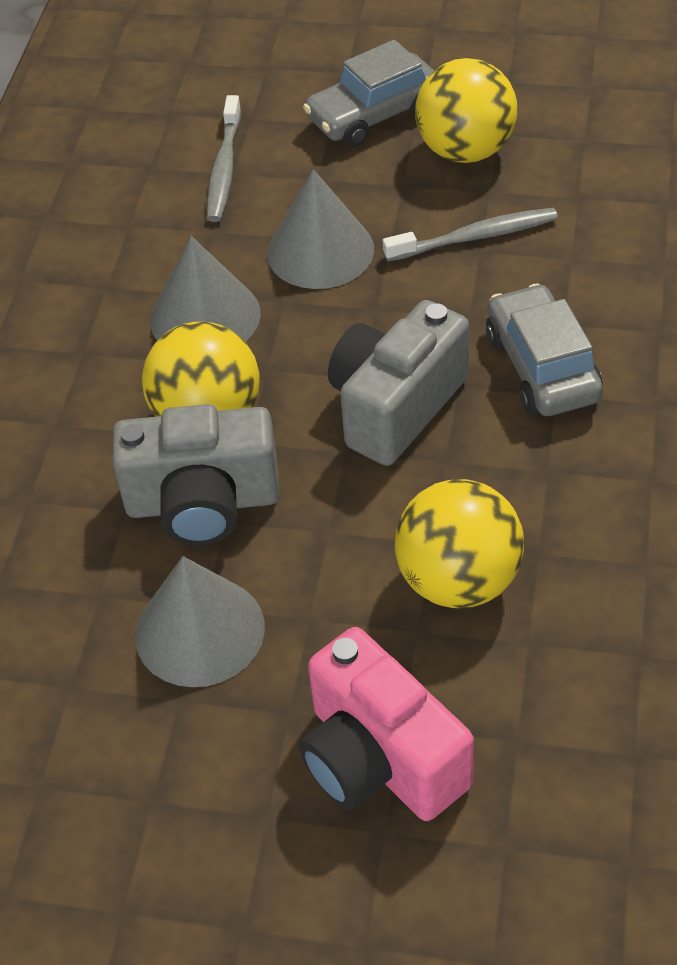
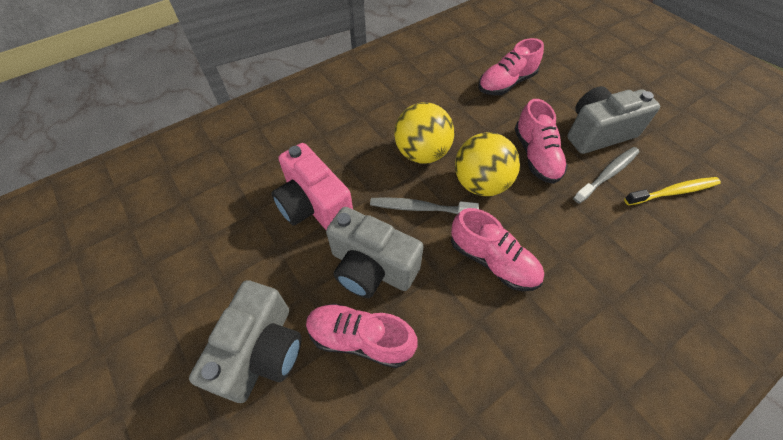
grey camera: [112,404,280,545] [328,300,469,466] = 2 -> [189,280,301,403] [326,207,424,298] [567,86,660,154] = 3
grey car: [303,40,434,147] [486,283,603,416] = 2 -> none = 0
grey cone: [135,556,265,687] [150,236,261,342] [267,169,374,289] = 3 -> none = 0
pink shoe: none = 0 -> [306,303,418,368] [451,208,544,291] [478,38,544,95] [515,99,568,184] = 4
yellow ball: [142,322,260,417] [395,479,524,608] [415,58,517,163] = 3 -> [394,102,454,164] [455,132,520,196] = 2
yellow toothbrush: none = 0 -> [624,177,721,205] = 1

